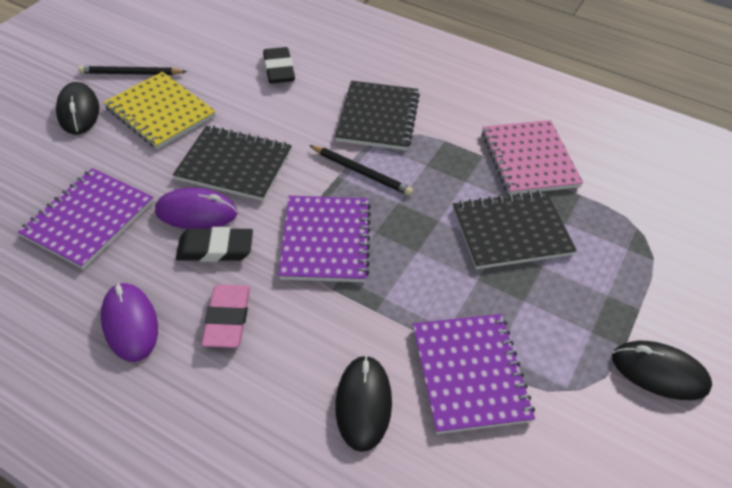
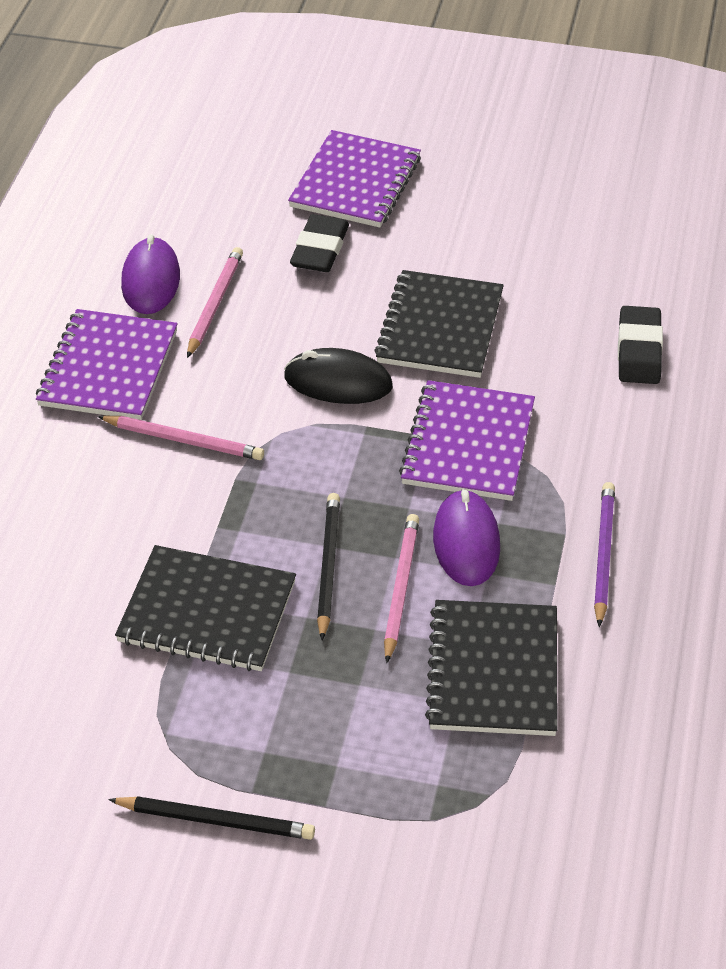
black mouse: [56,82,99,134] [335,355,392,452] [612,341,712,400] = 3 -> [284,348,393,404] = 1
pink eraser: [202,284,250,348] = 1 -> none = 0
pink notebook: [482,120,583,195] = 1 -> none = 0
pink pencil: none = 0 -> [97,416,264,460] [187,247,243,358] [384,514,419,663] = 3
purple pencil: none = 0 -> [594,482,615,627] = 1
yellow notebook: [104,72,216,149] = 1 -> none = 0

